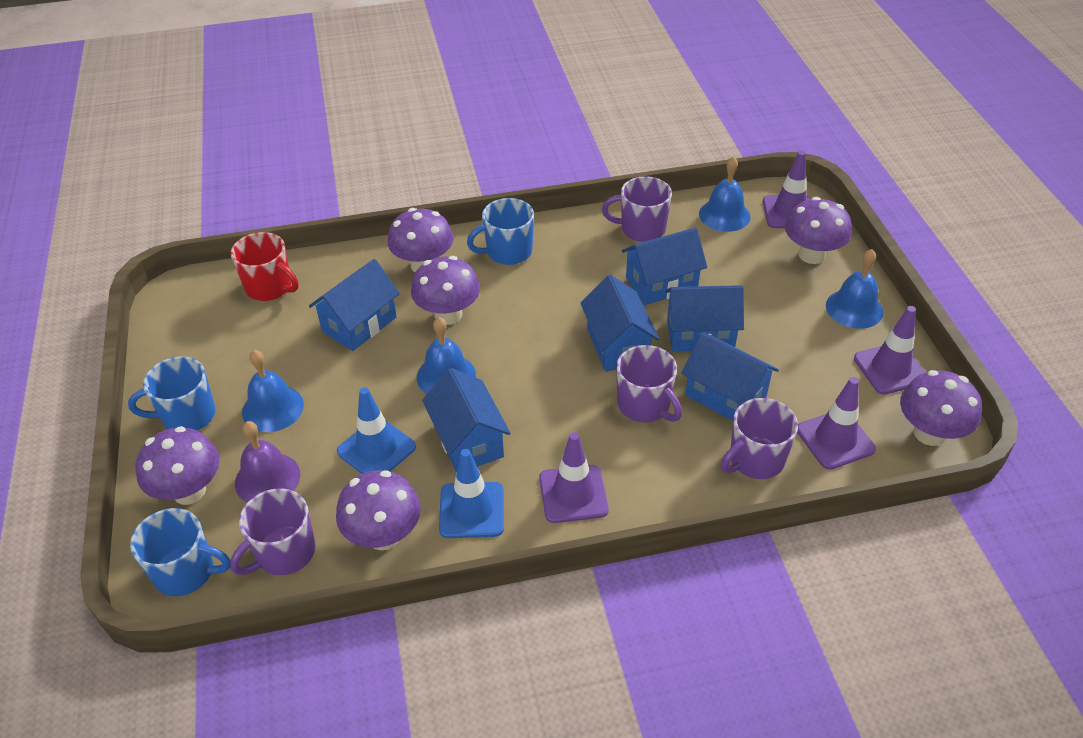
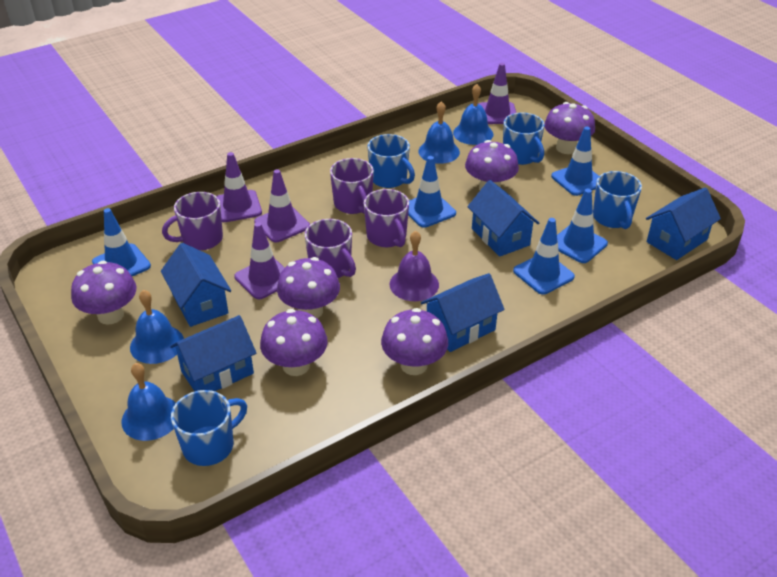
blue house: [309,259,400,351] [422,368,511,472] [580,275,659,372] [622,227,707,305] [665,285,744,351] [682,332,779,421] = 6 -> [161,243,231,327] [170,315,256,391] [421,273,505,352] [467,180,539,257] [646,187,721,260] = 5
blue mug: [128,356,216,431] [130,508,230,596] [467,198,534,265] = 3 -> [171,390,247,466] [368,134,415,188] [503,113,545,165] [593,171,642,229] = 4
blue traffic cone: [337,387,416,474] [439,449,504,538] = 2 -> [92,208,151,276] [408,156,456,228] [513,218,575,295] [551,126,599,196] [557,189,608,263] = 5
red mug: [231,232,298,301] = 1 -> none = 0

